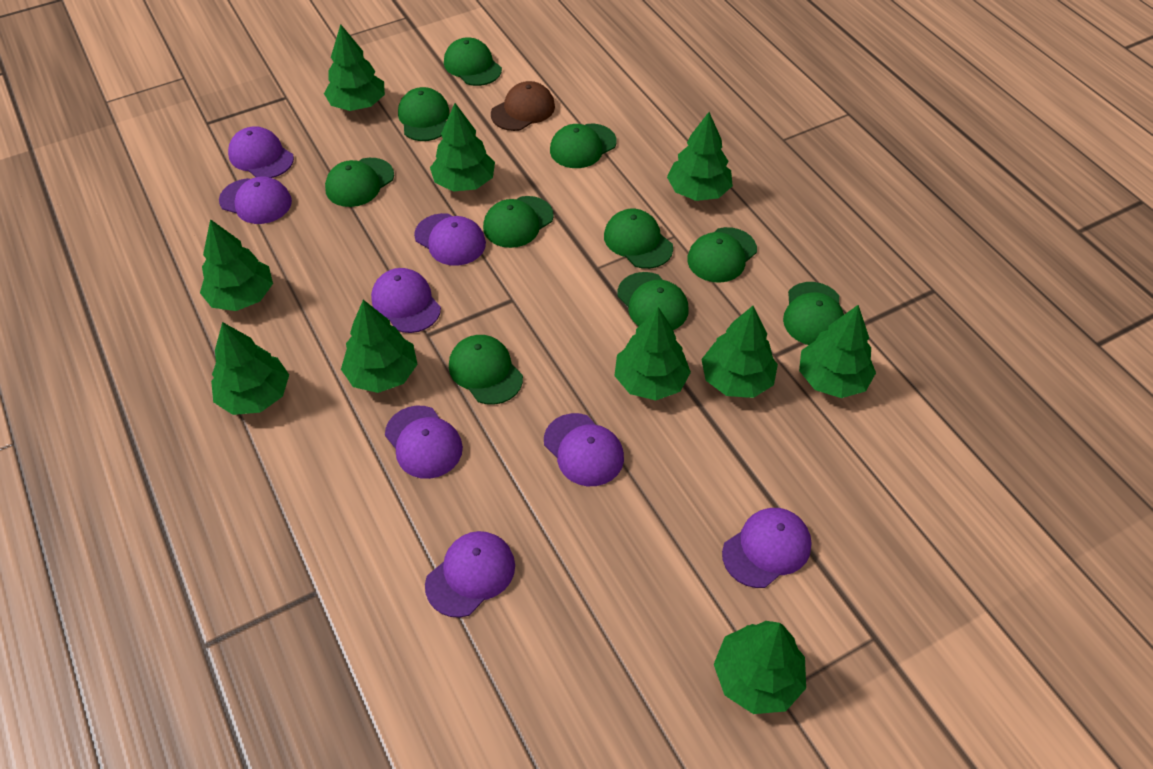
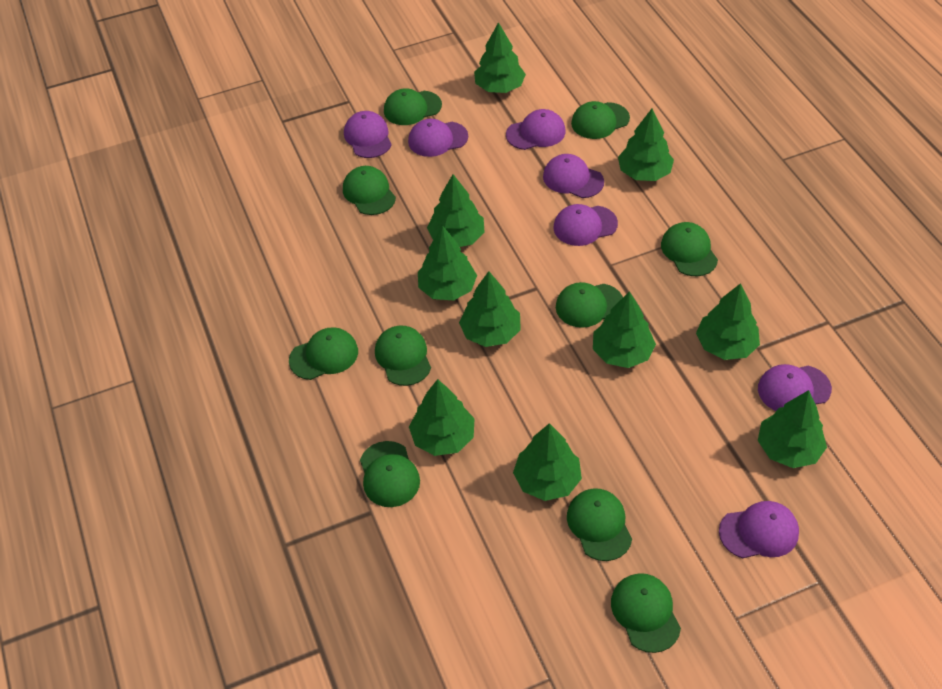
brown cap: [491,81,555,131] = 1 -> none = 0
purple cap: [219,177,292,224] [228,126,294,178] [371,268,441,333] [385,406,463,479] [414,213,486,266] [425,531,515,618] [544,413,624,486] [722,508,812,588] = 8 -> [344,111,392,158] [408,119,468,157] [506,109,565,150] [543,154,604,198] [553,204,618,246] [719,501,799,558] [758,364,832,411] = 7

